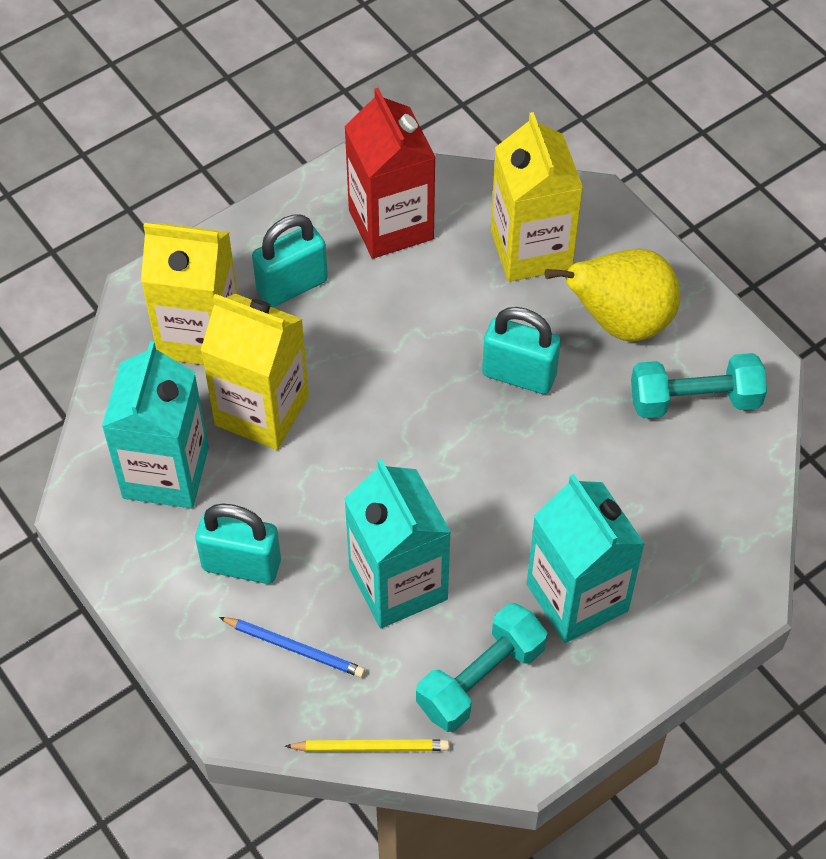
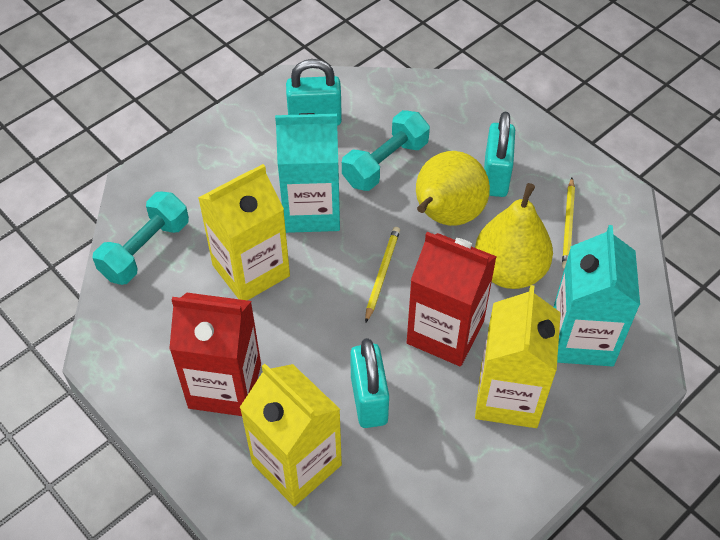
blue pencil: [219,617,365,678] = 1 -> none = 0
red carton: [344,88,436,259] = 1 -> [169,292,261,416] [407,232,497,366] = 2
turquoise carton: [102,341,209,509] [344,459,451,628] [527,474,645,643] = 3 -> [275,113,340,233] [554,225,640,367] = 2
yellow pear: [545,249,680,342] = 1 -> [416,151,490,226] [475,183,553,289] = 2
yellow pencil: [285,739,449,752] = 1 -> [365,227,400,323] [562,178,575,269] = 2

